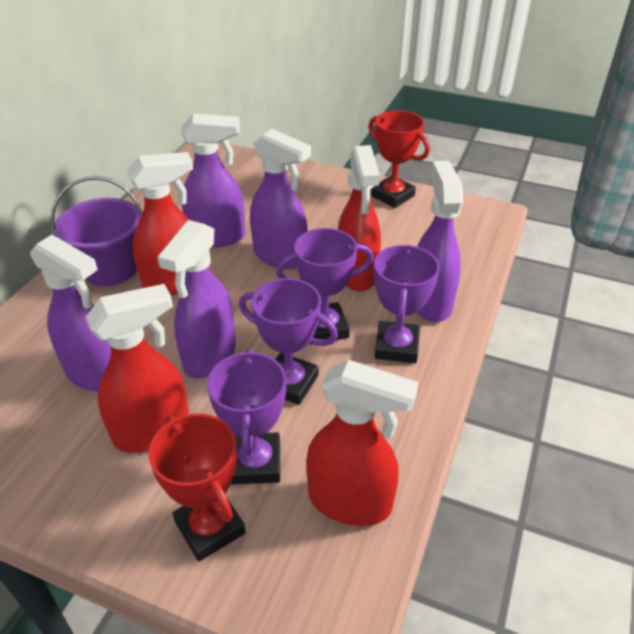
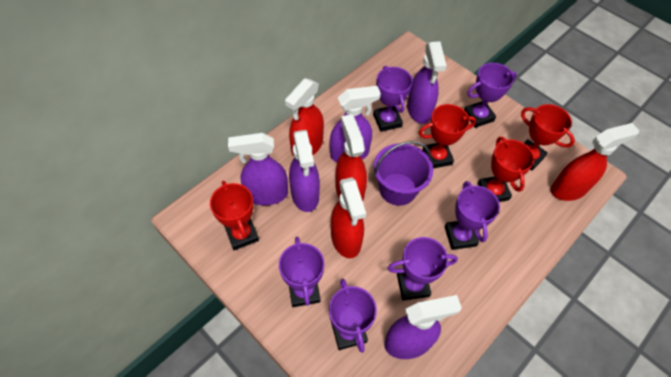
purple trophy: [207,349,286,484] [239,278,338,405] [276,228,374,345] [374,245,440,364] = 4 -> [279,237,324,307] [329,279,377,353] [373,66,413,132] [388,237,458,300] [444,181,500,250] [464,63,517,128] = 6
red trophy: [148,413,246,561] [368,110,430,208] = 2 -> [210,181,259,250] [419,104,476,169] [478,137,535,202] [521,104,575,171] = 4

